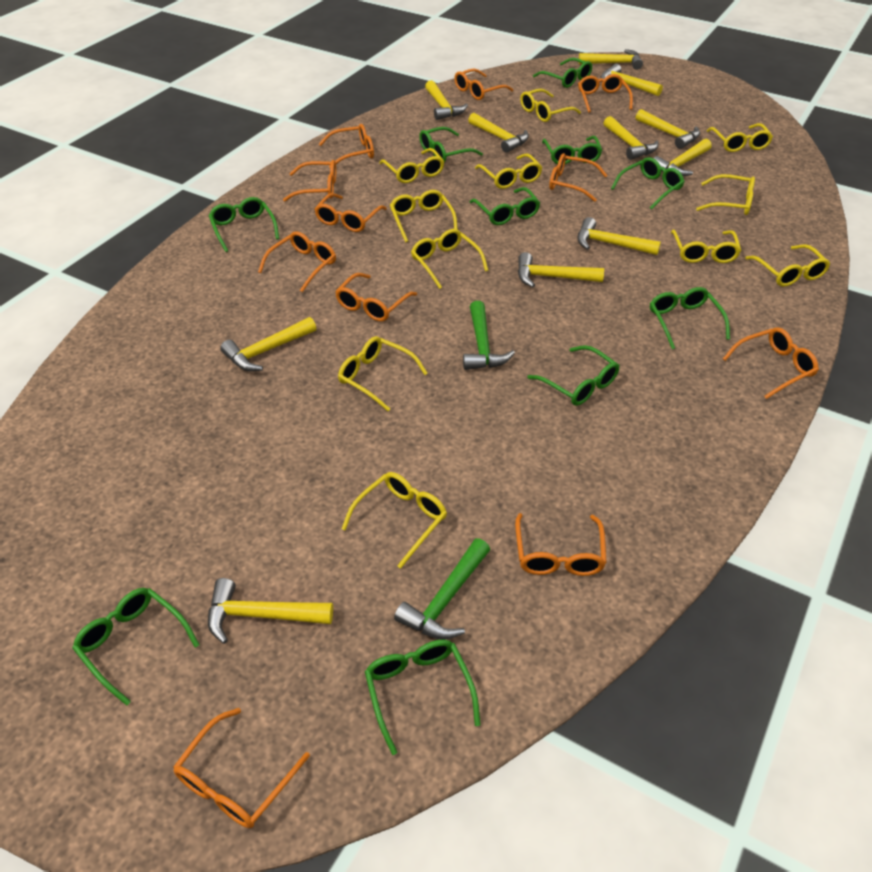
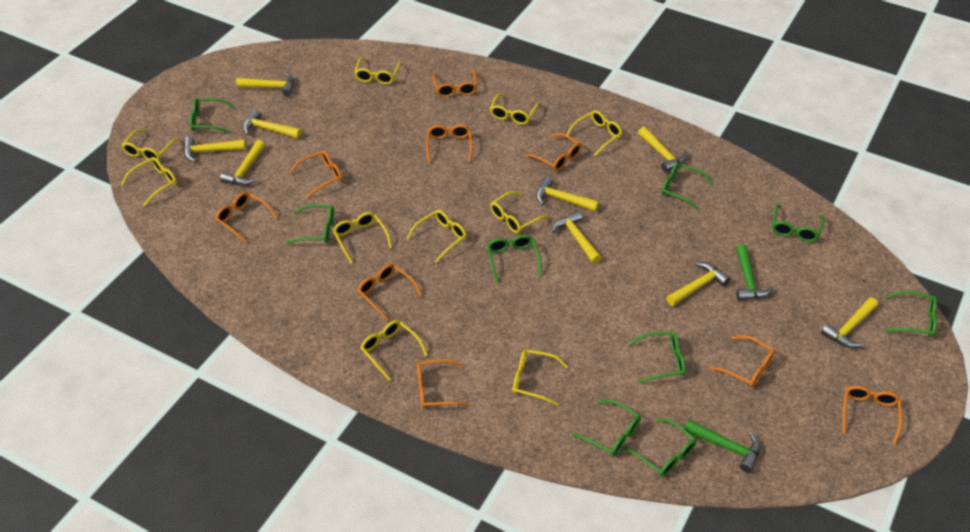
green glasses: [72,588,200,706] [208,197,279,252] [365,639,481,755] [419,127,483,163] [470,187,540,225] [527,345,620,406] [533,58,592,88] [542,136,602,164] [611,157,685,210] [650,287,730,349] = 10 -> [190,98,235,133] [286,204,335,244] [487,235,542,283] [572,400,641,457] [624,419,697,477] [628,332,685,383] [661,162,713,210] [772,205,824,242] [885,291,937,337] = 9
orange glasses: [173,708,310,828] [258,231,336,292] [283,160,336,202] [315,193,387,232] [319,124,374,168] [335,273,417,322] [454,69,513,100] [515,513,607,576] [549,153,608,202] [578,74,633,113] [723,327,819,399] = 11 -> [216,192,277,243] [289,150,342,198] [358,264,422,321] [417,359,469,408] [426,125,473,163] [433,71,477,97] [525,133,581,171] [710,335,775,387] [842,386,902,444] = 9
yellow glasses: [338,336,428,411] [342,472,447,569] [379,148,445,183] [390,190,458,242] [411,229,489,289] [475,154,542,189] [520,89,581,122] [671,230,741,263] [696,174,755,215] [707,123,773,152] [745,244,830,287] = 11 -> [121,129,180,160] [121,157,177,206] [333,212,392,263] [354,58,401,84] [360,320,428,381] [407,210,467,263] [490,94,539,125] [490,191,549,233] [513,349,569,406] [567,110,622,156] = 10
yellow hammer: [208,578,333,644] [220,317,316,371] [425,80,468,120] [468,113,529,153] [518,252,604,288] [577,217,661,255] [579,49,643,70] [600,64,663,96] [604,116,659,160] [636,109,700,149] [654,139,712,176] = 11 -> [184,136,246,162] [220,140,265,186] [236,72,294,96] [243,109,302,138] [536,177,599,211] [552,211,602,264] [638,127,688,172] [666,262,730,306] [821,297,878,348] = 9

